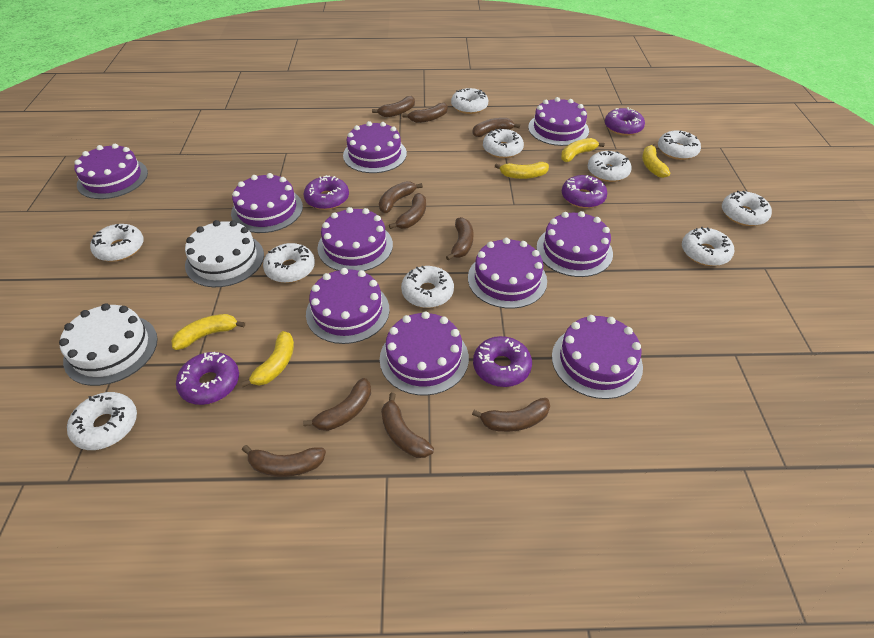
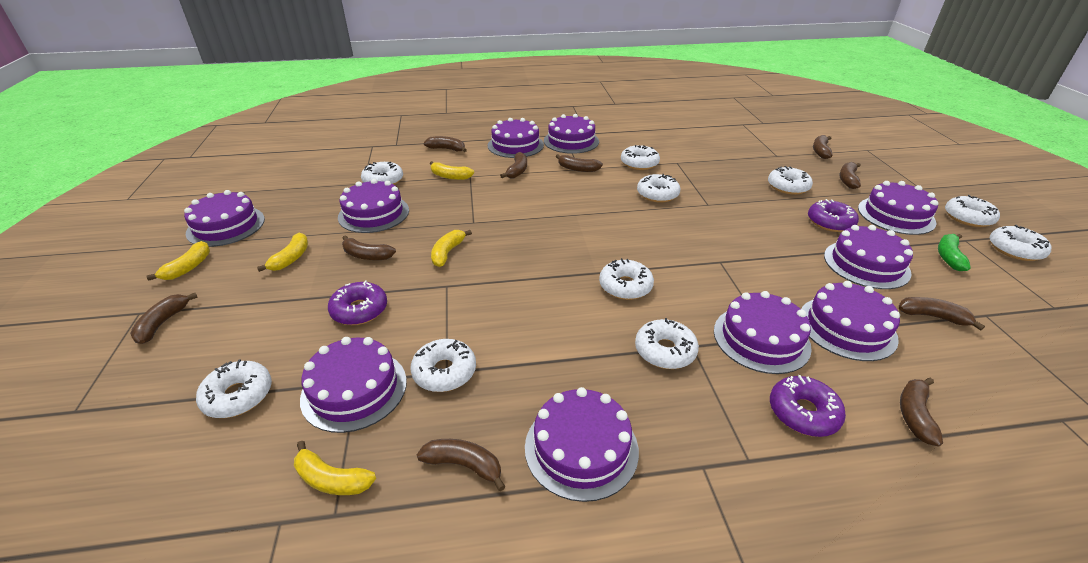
green banana: none = 0 -> [938,234,971,271] = 1
purple donut: [176,352,239,405] [304,175,349,210] [473,336,532,387] [562,175,607,208] [605,107,645,136] = 5 -> [328,280,387,325] [770,375,846,437] [808,199,859,232] = 3
white cake: [59,303,158,386] [185,220,264,287] = 2 -> none = 0

